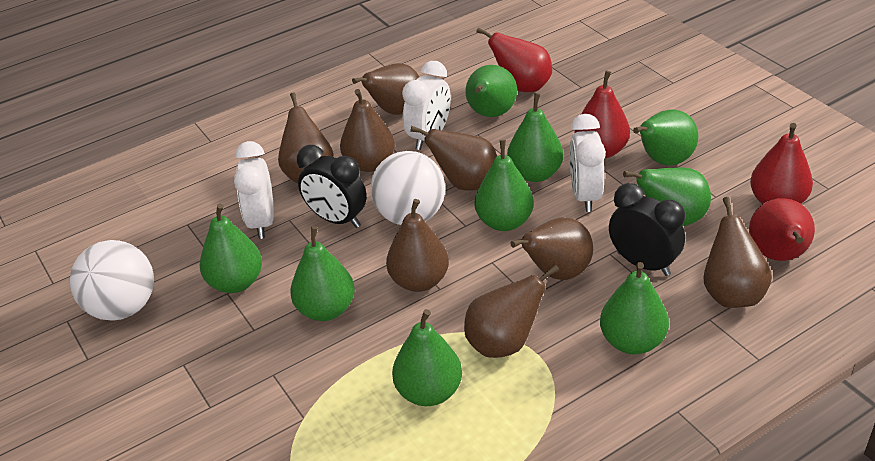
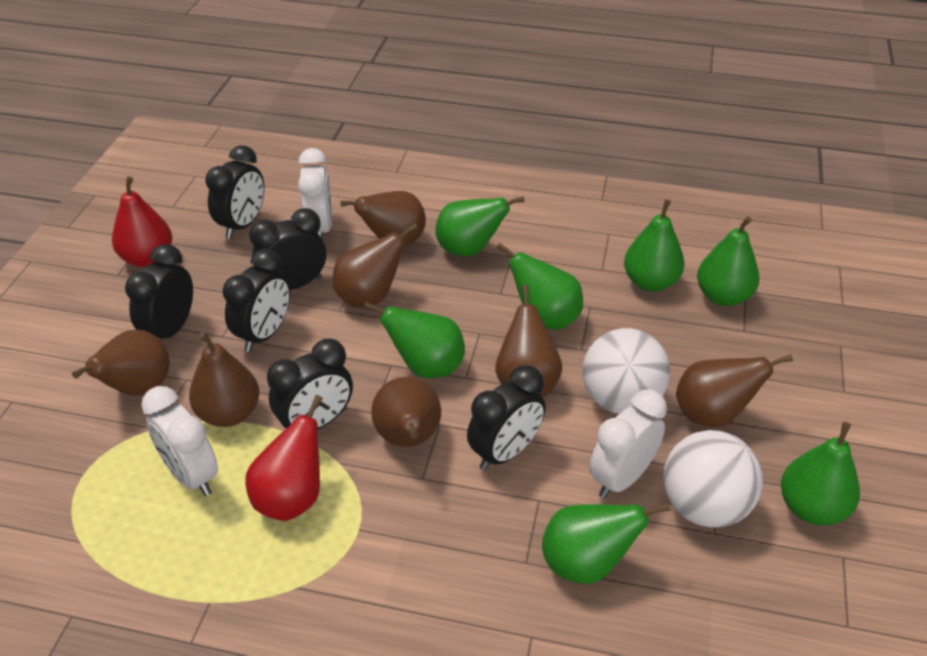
black clock: [297,145,367,228] [609,183,685,276] = 2 -> [125,244,193,341] [205,145,264,239] [222,249,290,352] [249,208,326,290] [267,339,353,429] [467,365,546,470] = 6
brown pear: [278,92,334,184] [340,89,395,172] [352,63,419,115] [386,199,449,292] [410,126,497,190] [464,265,559,358] [510,217,593,280] [703,197,772,308] = 8 -> [72,329,169,396] [189,332,259,427] [332,223,418,307] [340,191,426,246] [371,377,441,447] [496,285,562,397] [676,354,793,427] = 7
green pear: [200,204,262,293] [290,226,355,321] [392,309,462,406] [465,65,517,117] [475,140,534,231] [507,93,563,182] [600,262,669,354] [623,167,711,226] [633,109,698,166] = 9 -> [364,302,465,378] [435,196,524,257] [496,243,583,330] [542,502,670,584] [624,199,685,292] [697,216,759,306] [781,422,860,526] = 7
red pear: [476,28,552,92] [574,70,630,158] [749,198,815,261] [750,123,813,204] = 4 -> [112,176,172,267] [245,395,323,521] = 2

